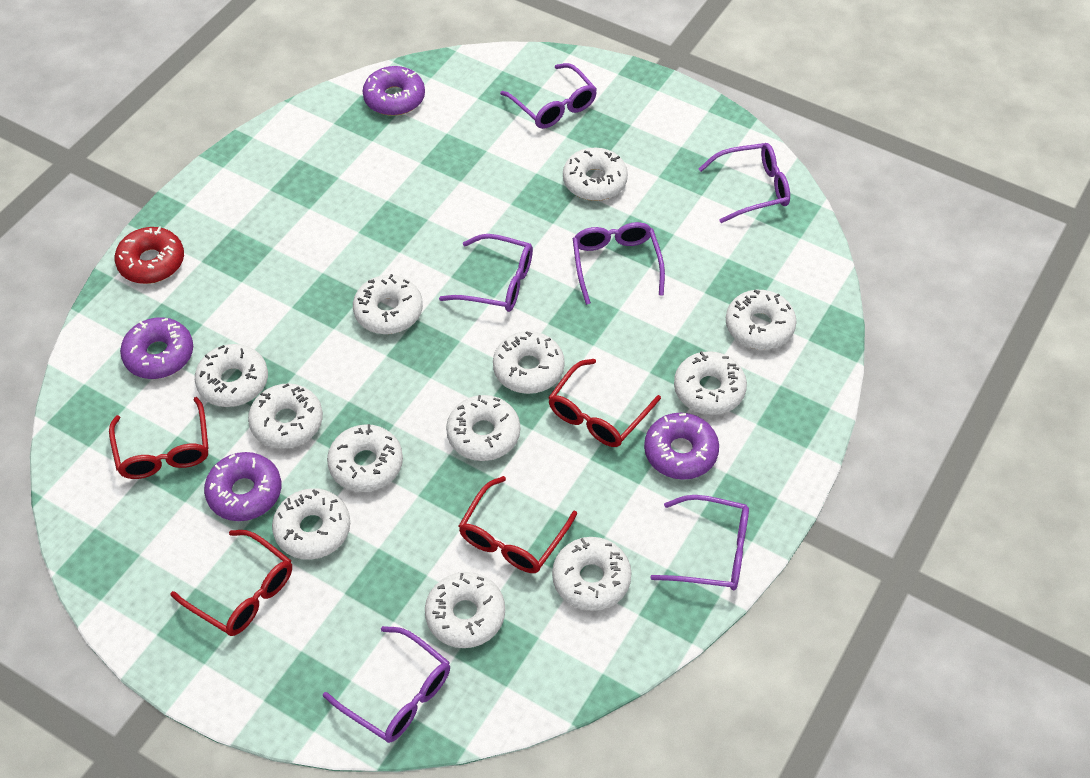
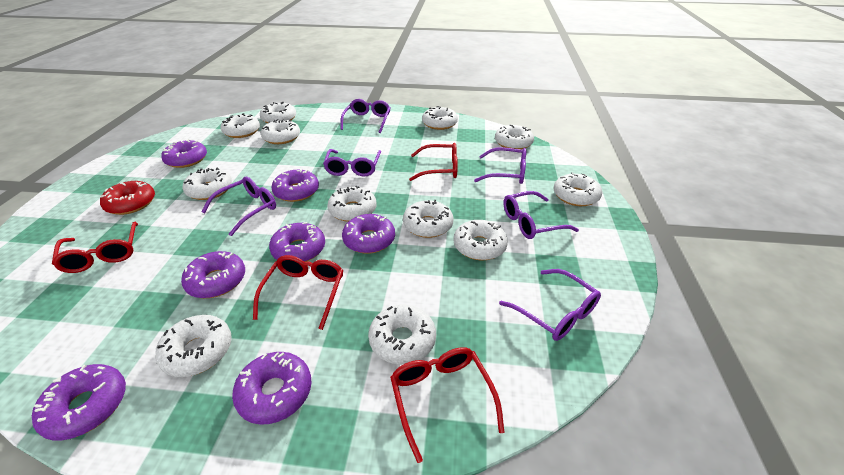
purple donut: [120,317,193,379] [204,452,281,521] [363,66,425,116] [644,413,719,480] = 4 -> [32,364,126,441] [161,139,207,168] [181,251,245,298] [232,352,312,425] [269,222,325,262] [271,169,319,202] [342,214,395,254] = 7

